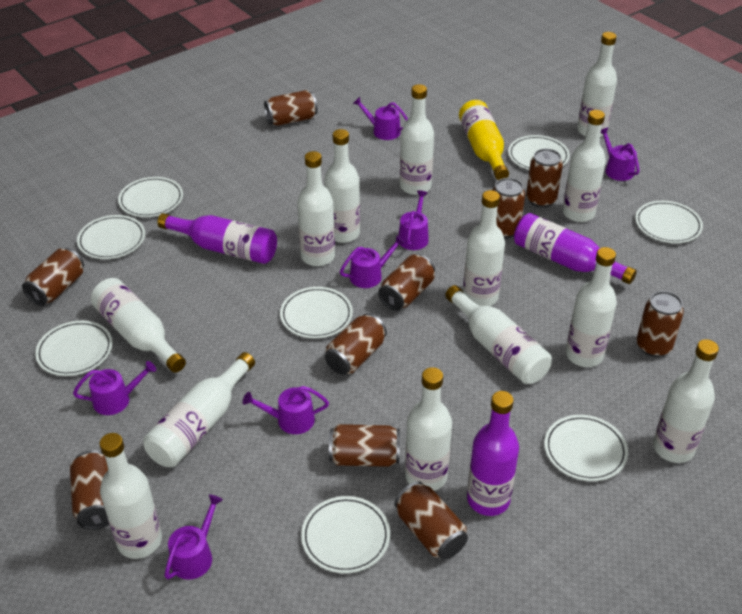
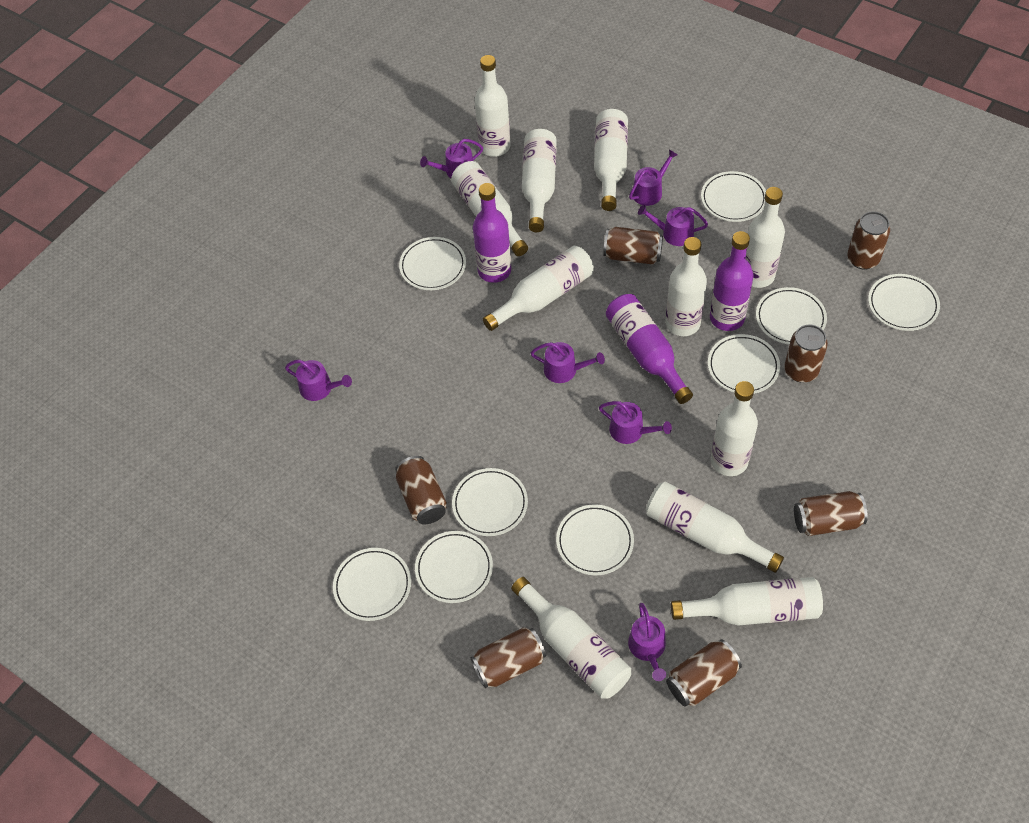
brown can: [22,248,84,306] [70,450,109,530] [264,90,318,126] [325,313,387,375] [329,424,400,467] [378,254,435,311] [395,481,468,560] [493,178,525,238] [526,149,563,208] [637,291,684,357] = 10 -> [395,456,447,524] [471,627,546,688] [603,227,663,264] [666,639,742,707] [784,325,828,383] [794,491,868,536] [847,211,890,270] = 7
white bottle: [91,278,186,373] [99,433,162,559] [143,352,255,467] [297,151,335,266] [324,129,360,243] [400,84,434,195] [405,367,452,491] [445,285,552,384] [463,190,505,306] [562,110,606,222] [566,247,617,367] [577,32,617,137] [653,339,719,463] = 13 -> [451,161,528,256] [475,55,511,157] [483,246,594,331] [511,577,631,699] [522,129,557,232] [594,109,628,211] [646,481,784,573] [665,237,707,336] [671,577,823,626] [711,381,758,476] [746,187,785,288] = 11
white plate: [35,321,112,376] [77,215,145,259] [118,177,183,217] [280,287,353,338] [301,496,390,574] [508,135,570,170] [544,415,628,481] [635,201,703,243] = 8 -> [333,548,411,621] [399,237,466,290] [415,531,493,603] [452,468,528,536] [556,505,634,575] [701,171,766,222] [708,334,780,394] [756,287,827,345] [868,274,940,331] = 9
yellow bottle: [459,100,509,180] = 1 -> none = 0

